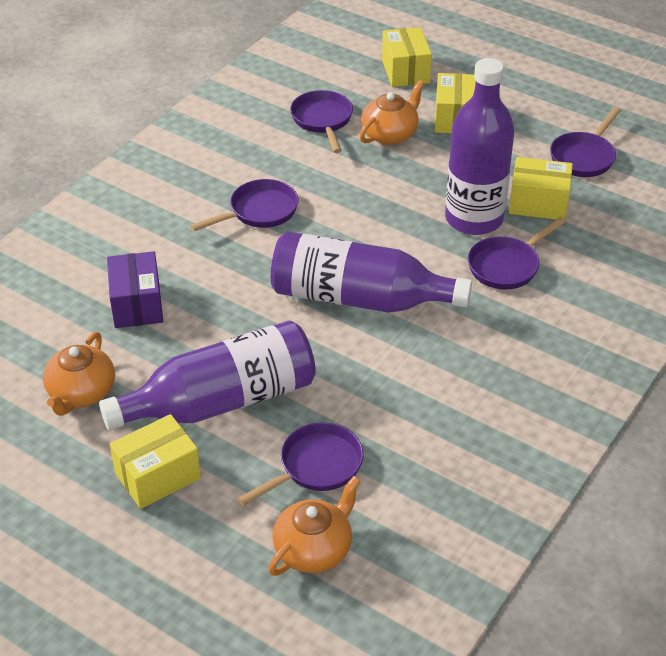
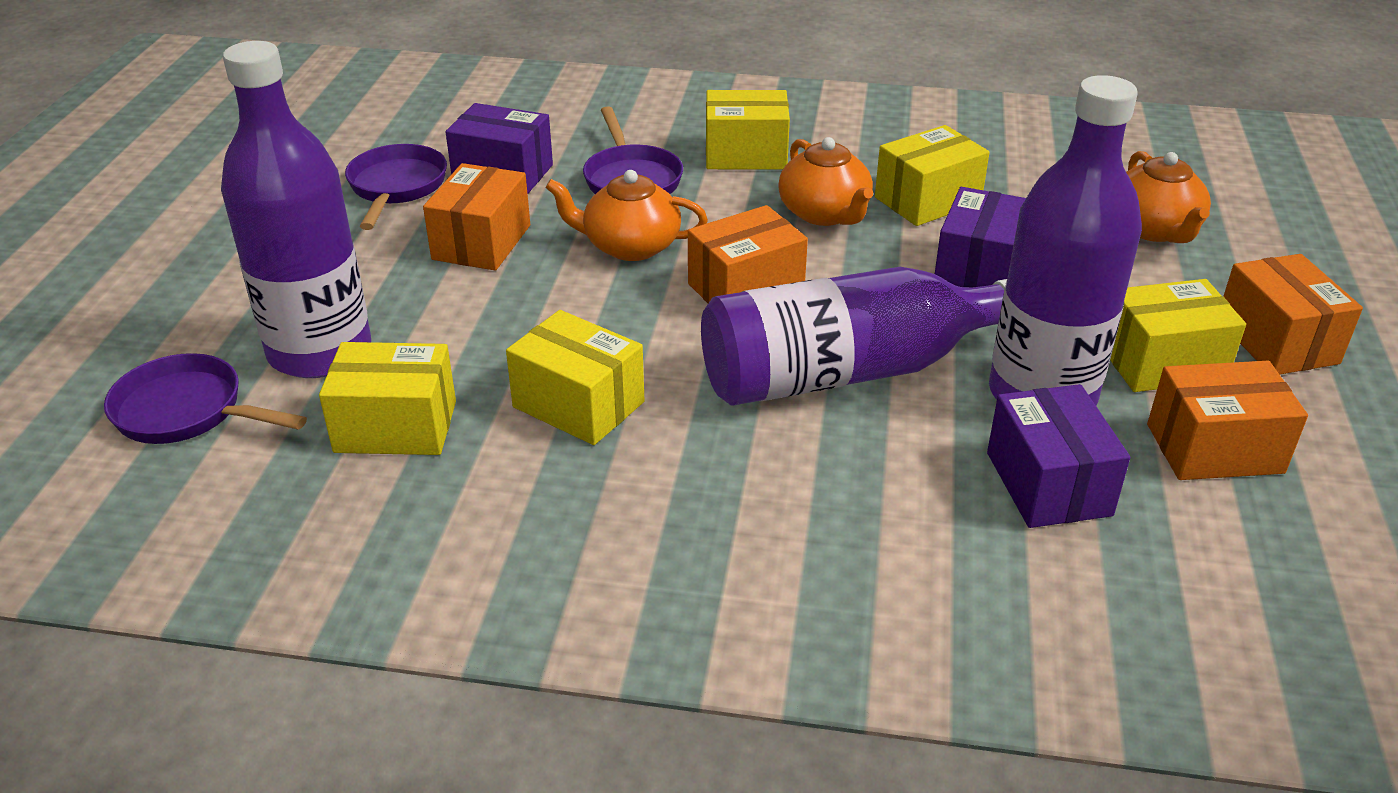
orange box: none = 0 -> [423,163,530,270] [688,205,808,303] [1147,361,1308,480] [1223,254,1363,375] = 4
purple box: [107,251,163,328] = 1 -> [446,103,553,194] [935,187,1026,287] [987,384,1130,528] = 3
purple pan: [190,179,298,231] [238,422,364,506] [290,90,353,153] [468,217,566,290] [550,107,621,177] = 5 -> [104,353,307,444] [345,144,447,230] [583,106,683,194] = 3
yellow box: [110,414,201,509] [382,27,432,87] [435,73,476,133] [509,157,573,219] = 4 -> [319,342,456,455] [506,310,645,445] [706,90,790,169] [875,125,990,226] [1110,279,1246,392] = 5

